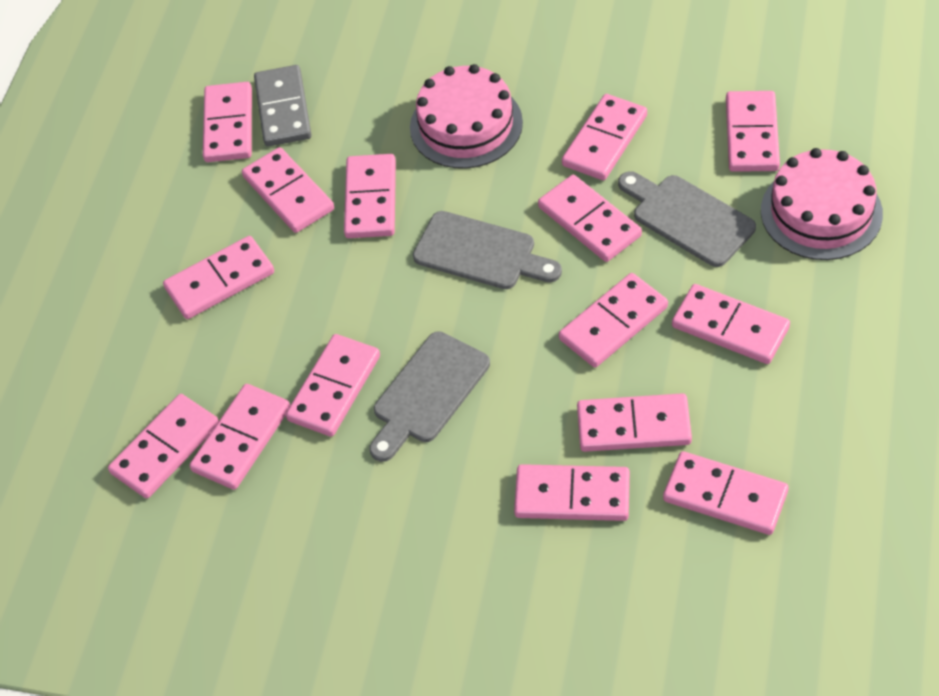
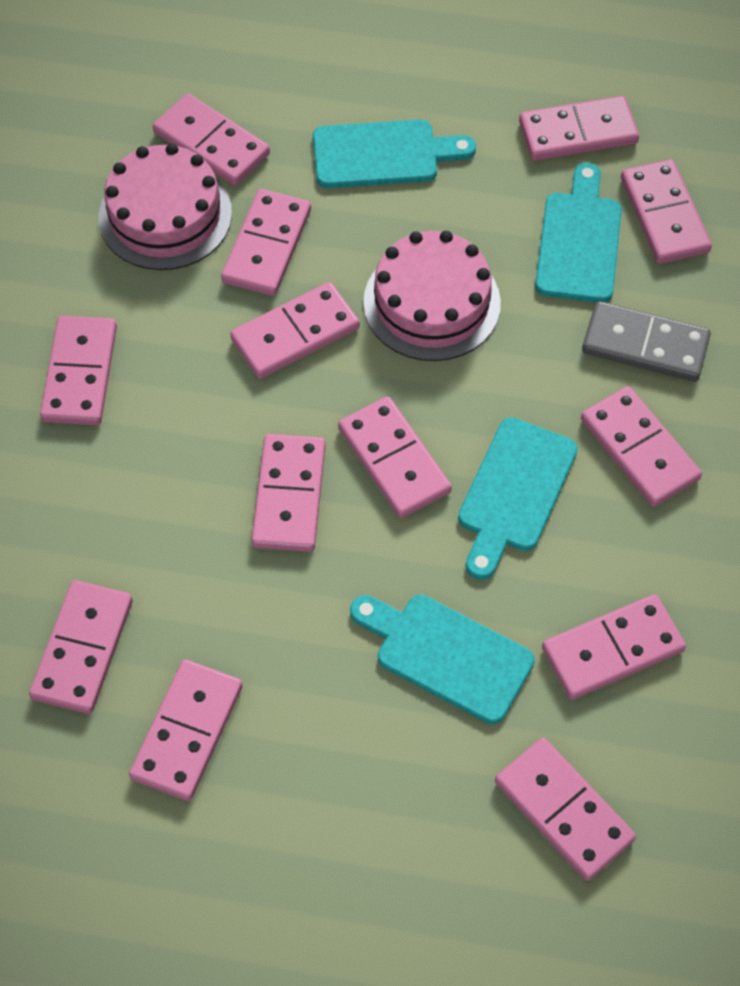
grey cutting board: [369,331,490,462] [413,211,562,289] [618,171,756,267] = 3 -> none = 0
pink domino: [108,394,219,499] [163,236,274,319] [190,384,290,490] [203,82,252,162] [242,147,334,233] [286,334,380,437] [344,154,396,238] [514,464,630,521] [538,175,642,262] [559,273,668,367] [562,94,647,180] [577,393,692,452] [663,451,789,535] [672,284,790,364] [726,91,780,172] = 15 -> [29,580,133,714] [40,316,117,425] [129,659,242,801] [153,93,270,186] [221,189,311,296] [230,282,360,379] [251,434,326,552] [338,396,452,518] [495,738,636,881] [519,96,639,161] [542,594,686,700] [581,386,702,507] [621,159,712,264] = 13
turquoise cutting board: none = 0 -> [313,119,476,188] [350,595,535,724] [458,417,578,580] [535,163,622,302] = 4

